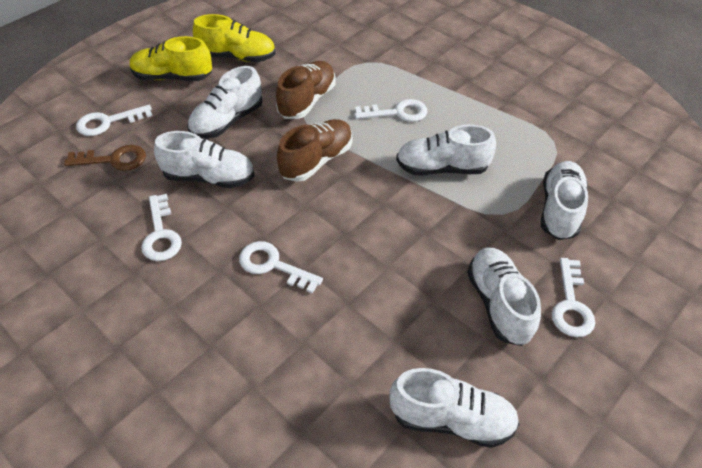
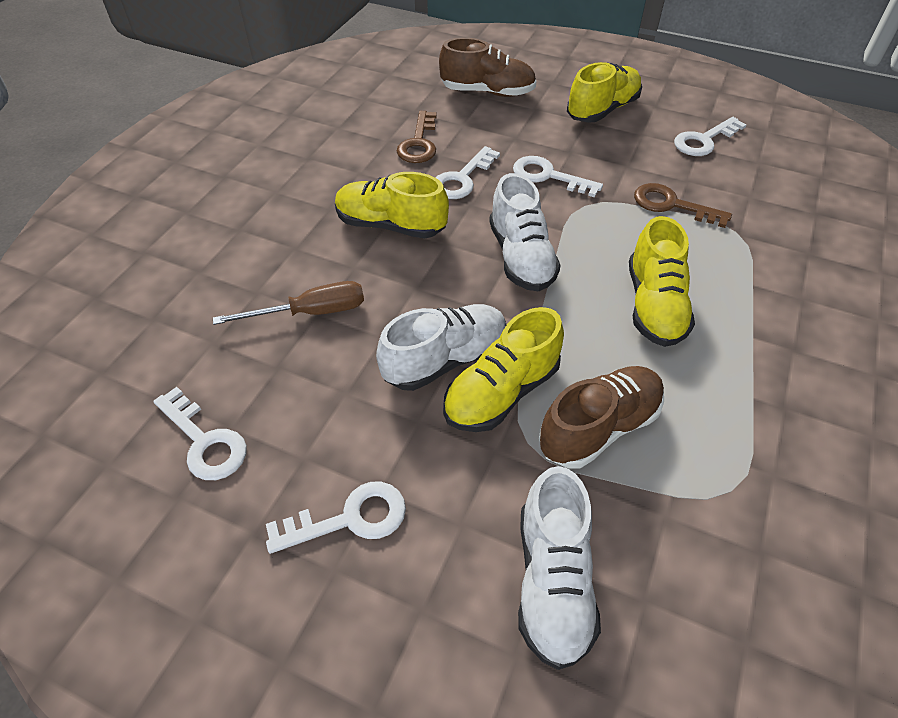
brown key: [64,145,146,171] = 1 -> [396,111,437,163] [634,183,732,228] = 2
brown screwdriver: none = 0 -> [213,281,364,325] = 1
white shoe: [154,131,254,188] [187,66,262,139] [389,368,520,448] [396,124,496,176] [467,248,541,346] [541,161,588,240] = 6 -> [376,304,506,391] [489,173,561,291] [518,466,601,670] = 3
yellow shoe: [130,36,212,81] [193,14,276,62] = 2 -> [335,172,449,239] [443,307,564,432] [567,62,642,123] [629,216,695,347] = 4

